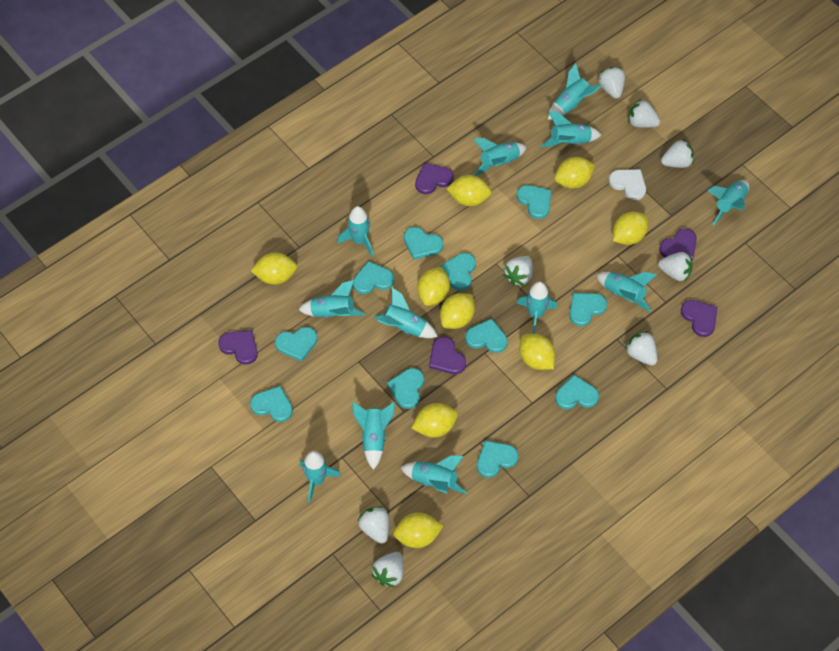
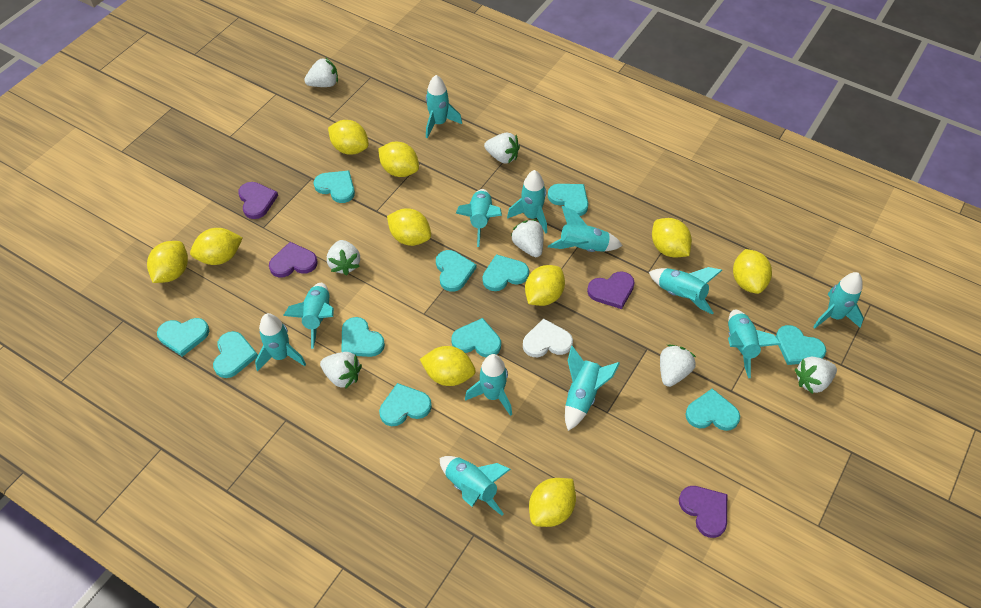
purple heart: [218,330,258,365] [415,163,454,194] [429,337,466,374] [659,228,697,261] [681,300,718,337] = 5 -> [238,182,278,219] [269,242,318,277] [587,271,635,309] [679,486,727,538] = 4
white strawberry: [358,506,389,544] [372,552,404,588] [504,256,533,286] [598,67,625,99] [625,331,657,366] [628,99,660,128] [658,252,692,281] [661,139,694,168] = 8 -> [304,57,338,87] [320,352,362,389] [327,240,360,275] [484,133,520,164] [510,219,543,257] [660,344,696,387] [795,357,837,394] = 7
yellow lemon: [251,253,297,285] [393,513,443,548] [412,403,458,438] [417,267,450,306] [440,293,475,329] [446,175,492,206] [519,334,555,370] [554,157,595,189] [613,212,648,245] = 9 -> [147,241,188,283] [190,228,243,265] [328,120,369,155] [378,142,419,177] [387,208,431,246] [420,346,476,386] [525,265,565,306] [529,478,576,527] [652,218,692,258] [733,249,772,294] = 10

